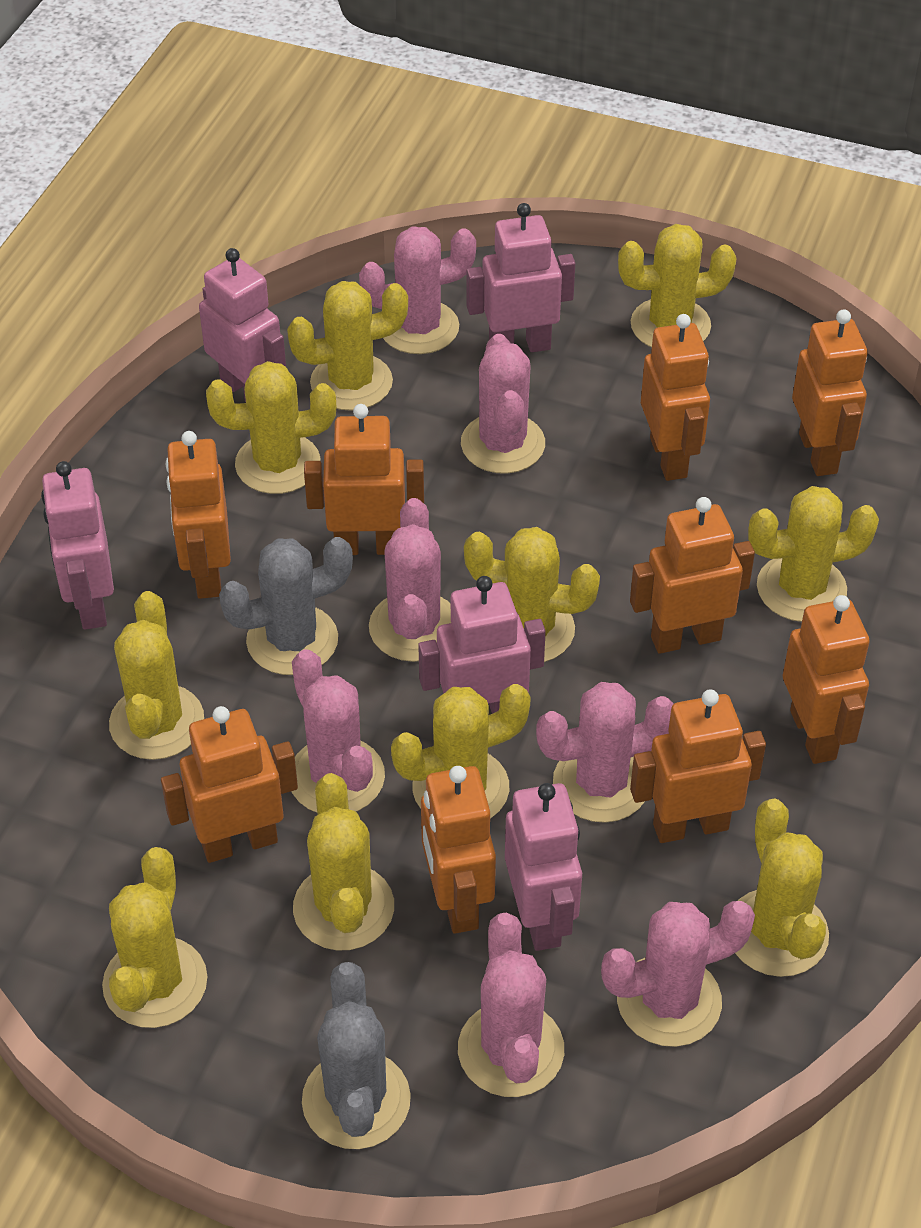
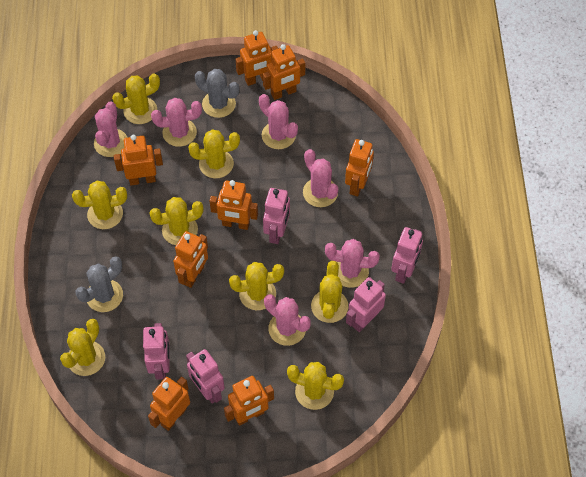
orange robot: [161,706,298,863] [166,431,231,599] [304,404,424,555] [421,766,496,934] [630,497,755,654] [630,689,766,843] [641,314,710,481] [783,595,870,764] [792,309,868,476] = 9 -> [114,135,163,185] [148,377,190,431] [173,231,208,288] [210,180,258,230] [224,376,274,426] [236,30,278,86] [263,44,306,100] [345,139,374,197] = 8
pink cactus: [291,649,385,813] [359,226,476,354] [369,498,451,662] [458,913,564,1097] [461,334,545,474] [536,682,674,823] [601,901,755,1047] = 7 -> [94,101,128,157] [151,98,202,147] [259,94,298,149] [264,294,311,346] [303,149,338,207] [325,239,380,288] = 6
yellow cactus: [102,847,207,1028] [109,591,204,760] [206,361,336,494] [287,281,408,411] [293,773,394,950] [391,684,531,819] [464,527,600,662] [618,224,737,348] [735,798,829,977] [748,486,879,622] = 10 -> [60,319,105,376] [72,181,127,229] [112,73,160,124] [149,197,203,245] [188,129,240,178] [229,262,284,310] [287,362,344,410] [311,261,348,323] = 8

